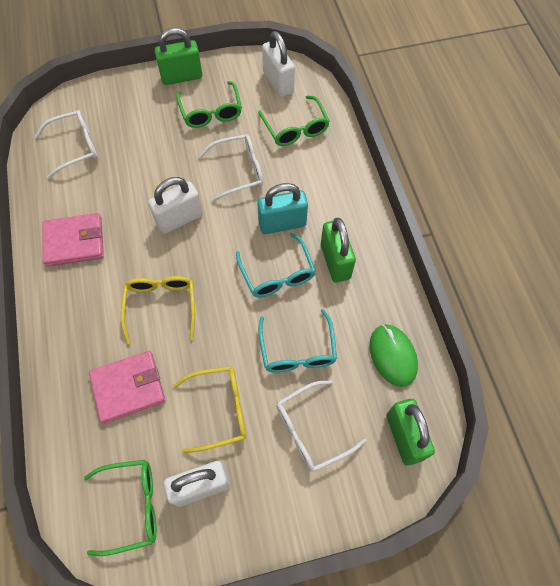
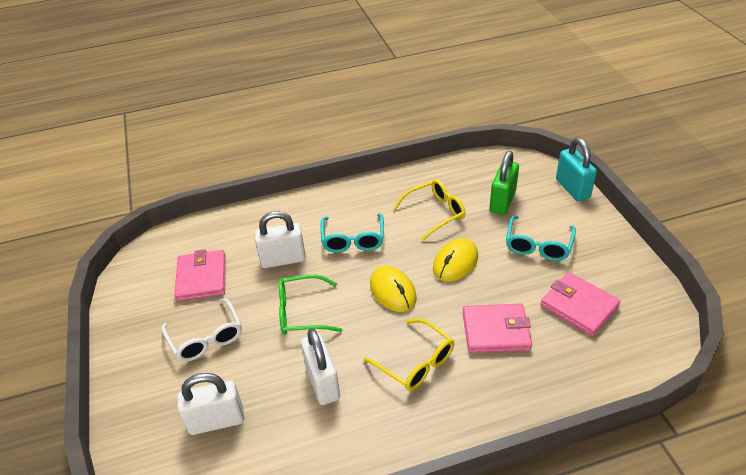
green glasses: [84,460,157,556] [176,81,242,128] [258,95,330,146] = 3 -> [279,275,342,335] = 1
green mouse: [369,324,418,387] = 1 -> none = 0
green padlock: [155,28,202,85] [321,218,356,283] [387,399,435,466] = 3 -> [490,151,519,215] = 1
pink wallet: [42,213,104,267] [89,351,165,423] = 2 -> [174,249,226,301] [463,303,532,353] [540,272,621,336] = 3
white glasses: [35,110,97,179] [199,134,263,202] [276,380,367,472] = 3 -> [162,298,242,362] = 1
yellow mouse: none = 0 -> [370,266,417,312] [433,239,478,282] = 2

